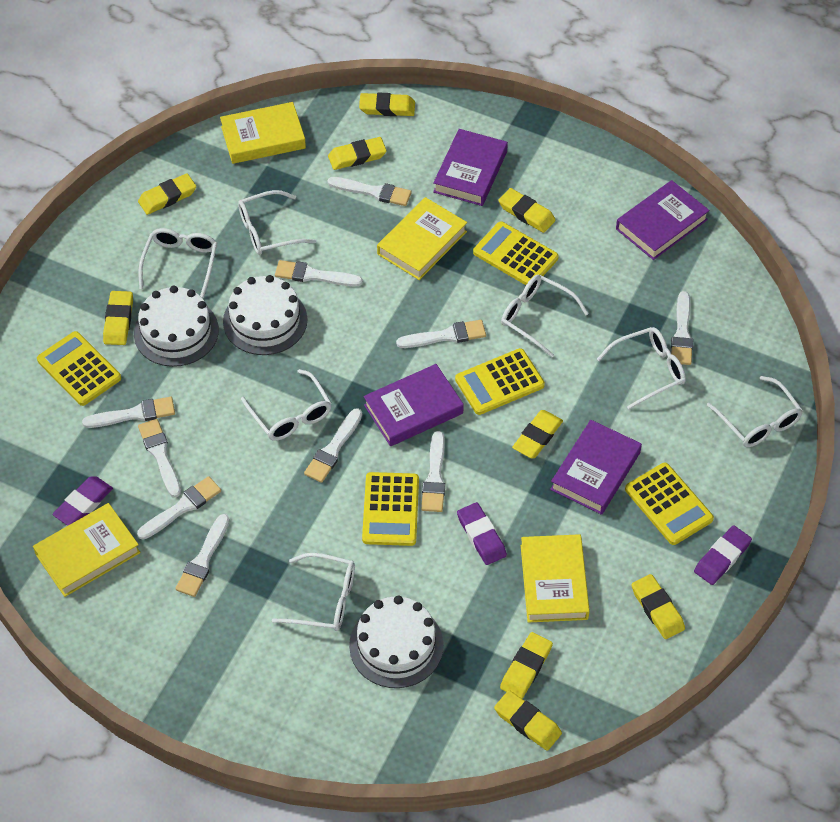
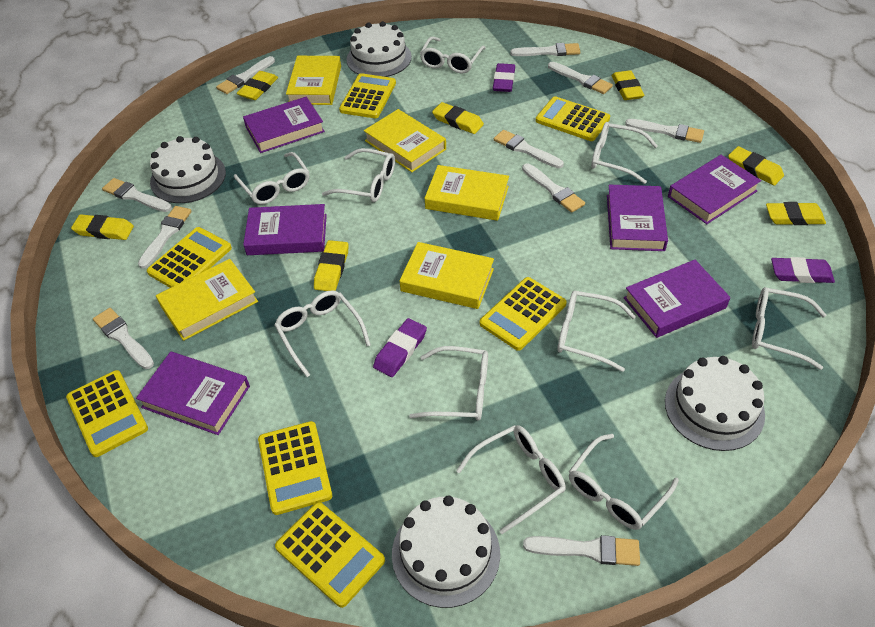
purple book: [364,364,464,446] [433,129,508,206] [550,420,642,515] [616,180,710,260] = 4 -> [136,352,250,435] [243,97,325,153] [243,204,327,255] [607,185,668,251] [624,260,730,338] [668,155,761,224] = 6
white cake: [134,286,219,367] [223,275,307,355] [349,595,443,688] = 3 -> [150,136,226,203] [347,21,412,77] [392,495,500,608] [665,356,765,451] = 4
white glasses: [138,228,217,298] [238,190,316,255] [241,369,332,441] [272,553,355,631] [501,275,589,357] [597,327,686,409] [707,376,803,447] = 7 -> [234,152,309,205] [274,290,371,377] [322,148,395,202] [409,346,488,421] [420,36,486,74] [456,425,566,534] [557,291,636,372] [569,434,679,530] [591,122,658,184] [752,287,826,370] = 10
yellow book: [33,503,141,597] [220,102,306,164] [377,197,467,280] [521,534,590,623] = 4 -> [156,259,258,341] [286,56,341,105] [364,109,446,172] [399,242,494,309] [425,165,509,221] = 5
yellow calculator: [37,331,121,406] [362,472,419,546] [455,348,545,415] [473,221,559,285] [625,462,714,545] = 5 -> [66,370,148,457] [147,227,232,288] [258,421,332,515] [275,502,385,608] [339,73,396,118] [480,277,567,351] [536,96,610,141] = 7
yellow eraser: [103,291,133,345] [138,173,196,215] [328,137,387,170] [359,93,415,116] [494,690,562,751] [498,188,556,233] [500,632,553,698] [512,410,563,458] [631,574,685,639] = 9 -> [71,214,134,240] [237,71,278,100] [314,240,349,291] [432,102,484,134] [612,70,644,100] [728,146,784,186] [766,202,826,225] = 7

